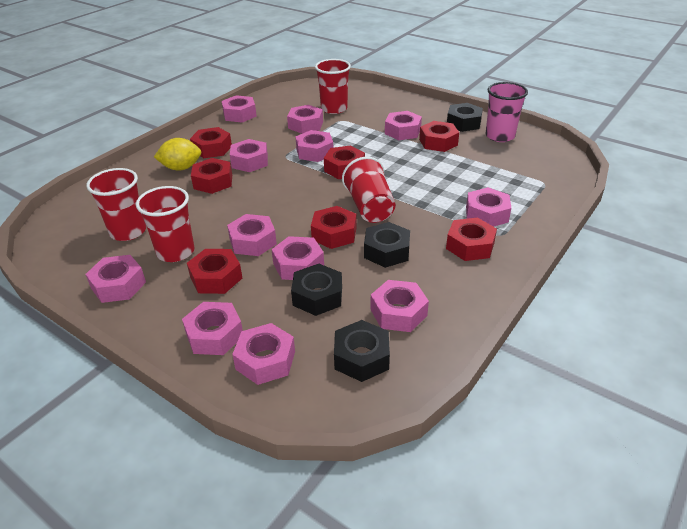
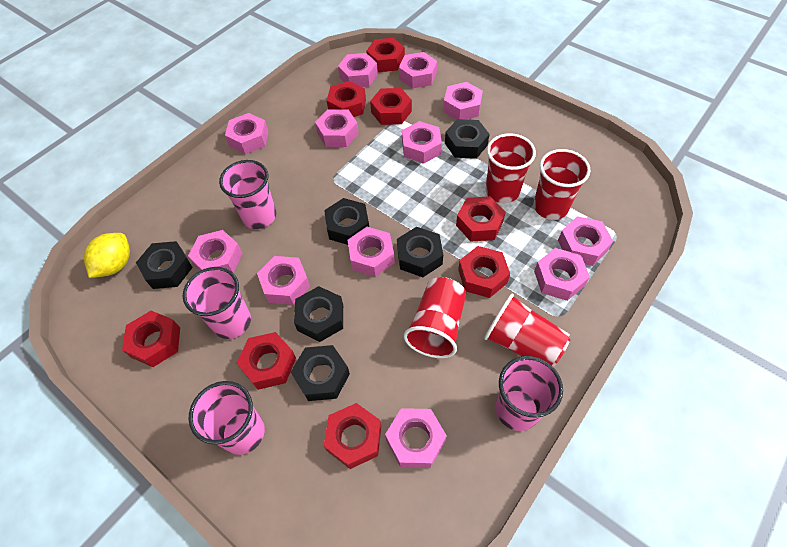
black nut: [291,264,342,316] [334,320,390,382] [364,222,410,268] [447,103,483,132] = 4 -> [136,241,193,289] [291,345,350,401] [294,286,343,342] [324,198,369,245] [397,227,443,277] [445,119,489,159] = 6
pink cup: [486,82,528,142] = 1 -> [183,267,251,339] [189,381,265,455] [219,160,276,229] [496,356,563,431] = 4
red nut: [187,249,242,294] [190,127,232,158] [191,158,232,194] [311,206,357,249] [324,145,365,179] [419,121,459,152] [446,217,497,261] = 7 -> [122,311,180,367] [237,332,296,390] [324,403,381,469] [327,81,366,117] [366,38,405,72] [370,88,412,125] [456,196,506,242] [458,246,510,298] = 8

